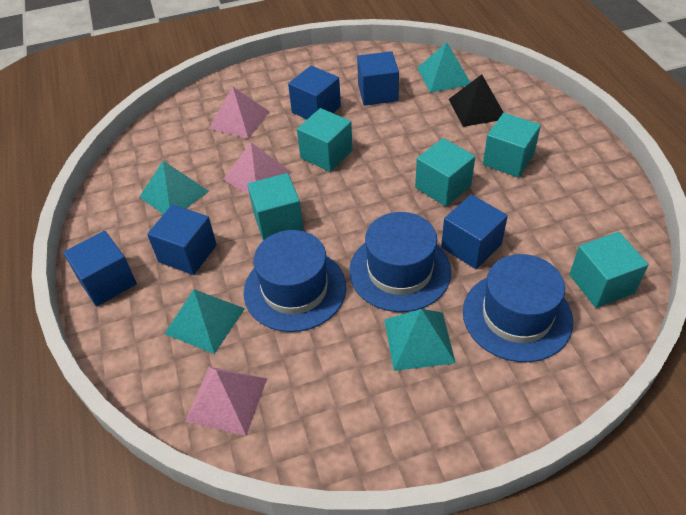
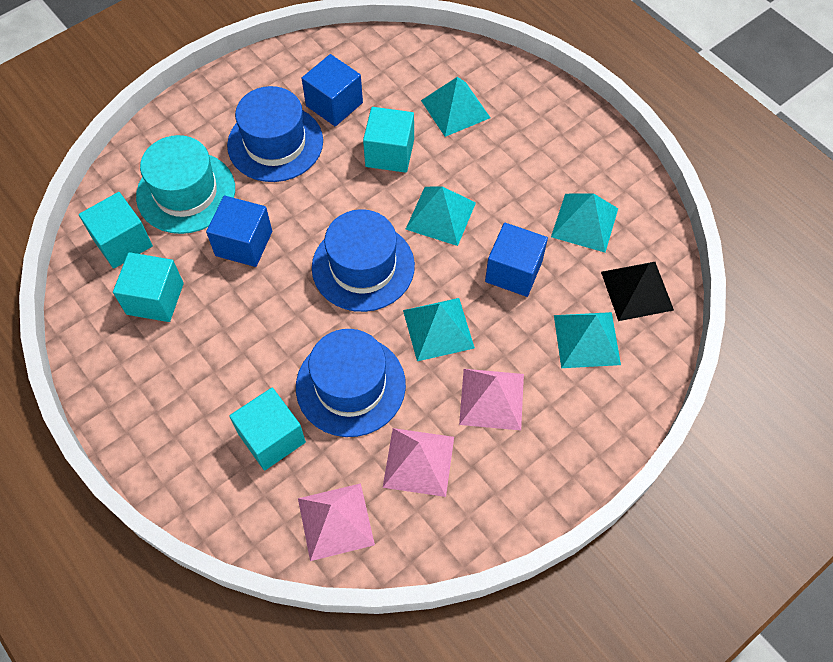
blue cube: [63,231,137,307] [147,205,217,275] [288,66,341,119] [357,51,399,106] [441,194,508,269] = 5 -> [206,196,272,267] [302,54,363,127] [485,223,548,297] = 3
turquoise cube: [247,173,303,240] [297,108,353,172] [415,138,475,206] [483,113,541,178] [569,232,649,308] = 5 -> [79,192,153,269] [113,252,184,322] [229,388,306,471] [363,107,414,173] = 4
turquoise hat: none = 0 -> [136,135,235,234] = 1
turquoise pyramid: [140,161,209,214] [164,289,245,354] [384,309,456,371] [417,42,471,93] = 4 -> [403,298,475,361] [405,186,476,246] [421,77,491,137] [551,193,618,253] [554,312,621,368] = 5

